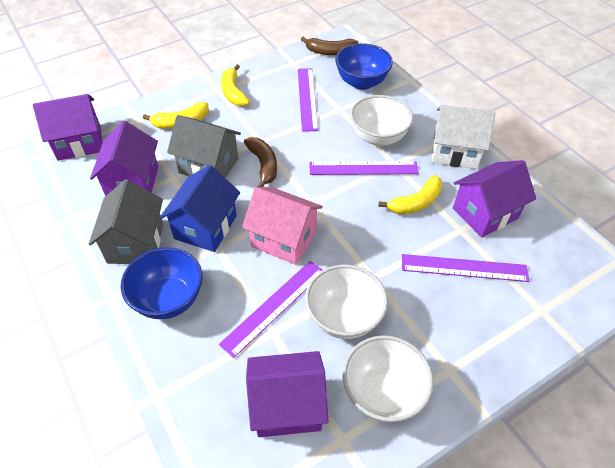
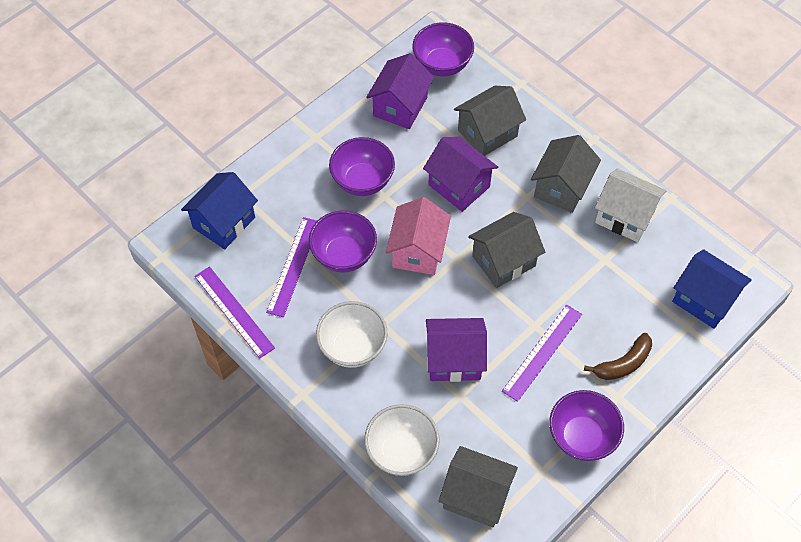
blue bowl: [121,247,202,319] [335,43,393,90] = 2 -> none = 0
blue house: [160,165,240,252] = 1 -> [181,172,258,249] [672,249,752,329] = 2
brown banana: [244,137,277,187] [301,37,358,55] = 2 -> [584,333,652,380] = 1
grey house: [89,179,163,264] [167,115,241,178] = 2 -> [439,446,518,527] [454,86,526,156] [468,212,545,288] [531,135,601,213] = 4
purple bowl: none = 0 -> [309,210,377,273] [329,137,395,196] [412,22,474,77] [549,390,624,461] = 4
purple house: [33,94,102,161] [90,121,158,196] [246,351,329,437] [453,160,537,238] = 4 -> [366,53,434,129] [423,137,498,212] [426,318,487,382] = 3
purple ruler: [219,261,322,358] [298,68,318,132] [309,161,419,175] [402,254,529,282] = 4 -> [194,266,275,359] [266,217,317,317] [502,305,582,402] = 3
white bowl: [305,265,388,339] [342,335,434,422] [350,95,413,146] = 3 -> [316,301,387,368] [364,404,440,476] = 2
yellow banana: [143,102,209,129] [221,64,250,106] [378,175,443,215] = 3 -> none = 0

